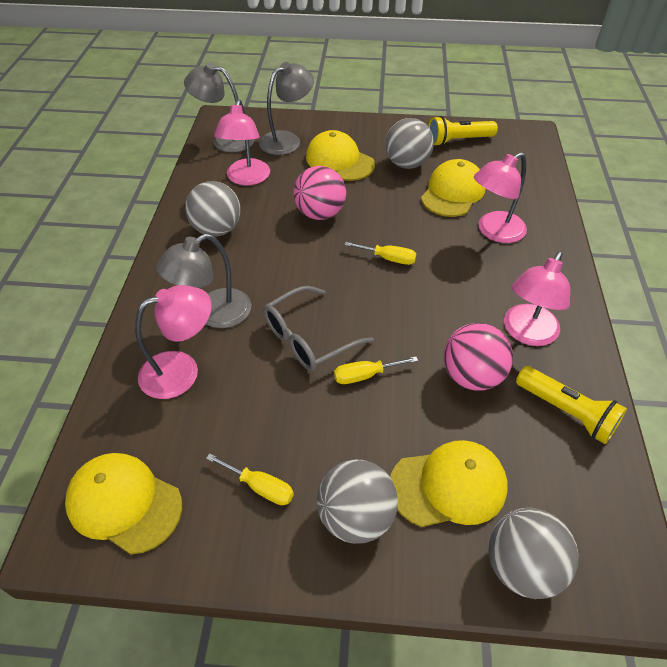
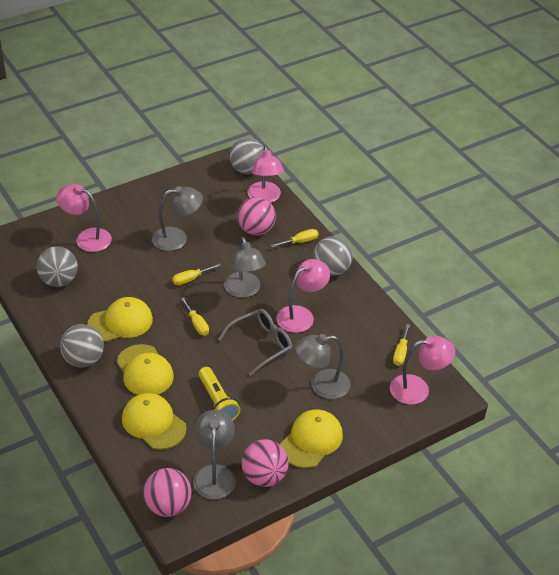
grey lamp: [156,234,251,328] [184,62,255,153] [259,62,314,155] = 3 -> [152,186,203,251] [193,410,236,500] [224,237,266,298] [295,334,350,399] = 4
pink ball: [293,166,346,220] [443,323,513,391] = 2 -> [143,468,192,517] [237,197,276,235] [241,439,289,487] = 3
yellow flashlight: [428,116,498,146] [516,366,627,444] = 2 -> [198,367,240,420] = 1
yellow screwdriver: [206,453,294,505] [334,356,418,384] [345,242,416,265] = 3 -> [172,263,221,285] [181,297,209,336] [271,229,319,247] [393,324,410,366] = 4

